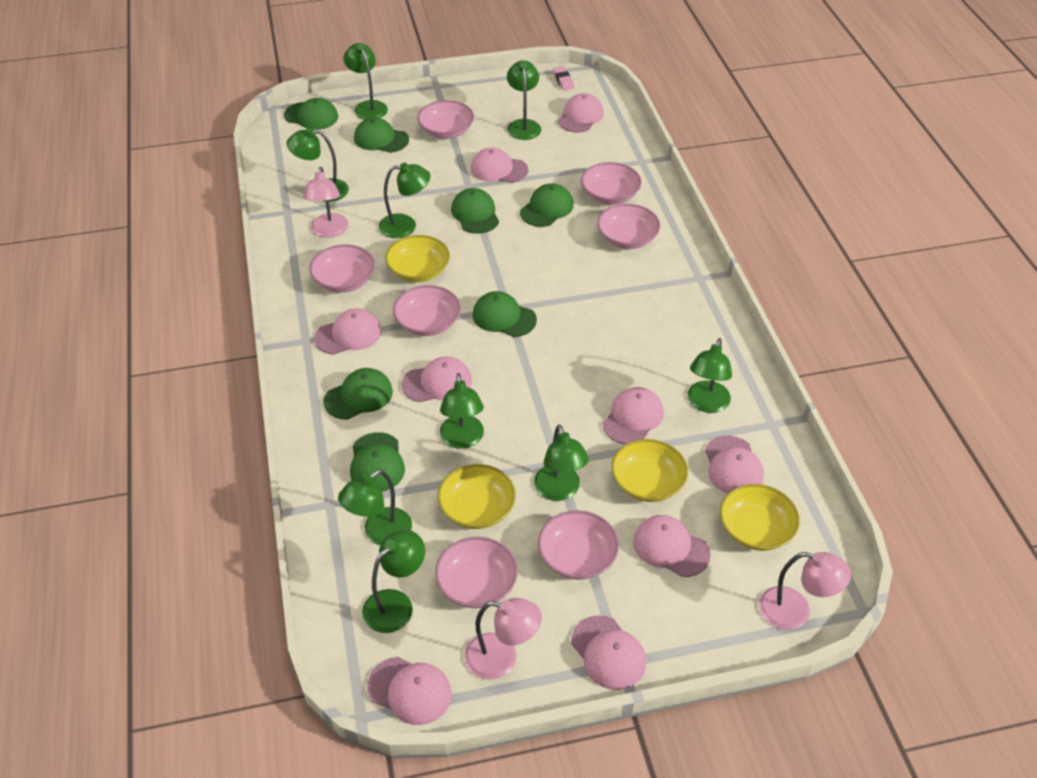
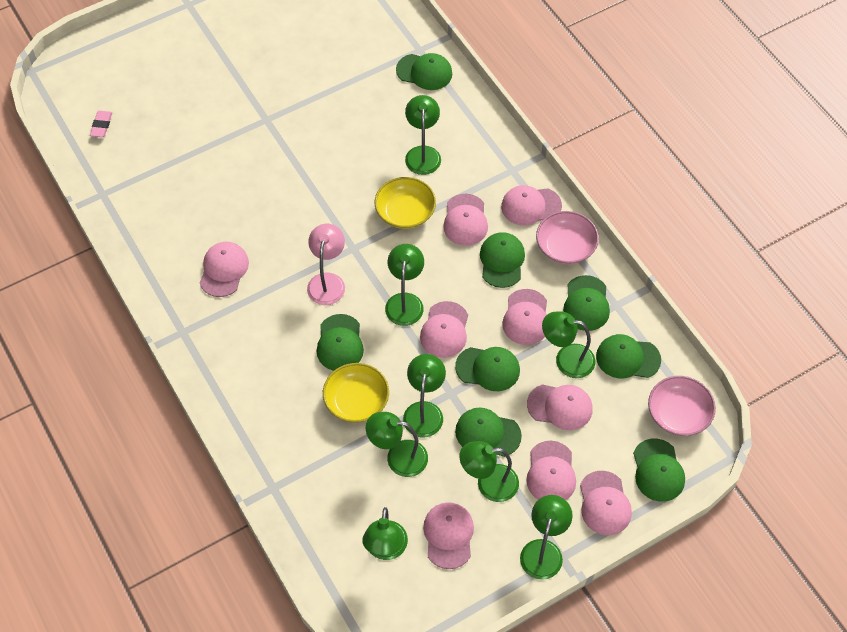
green cap: [284,98,338,130] [323,368,393,419] [350,432,405,492] [354,118,409,153] [451,188,499,234] [472,291,537,337] [520,183,574,227] = 7 -> [317,314,364,371] [396,53,452,90] [455,347,520,391] [455,408,522,457] [480,232,525,288] [563,275,610,331] [596,334,661,378] [633,439,685,502] = 8
green lamp: [286,128,349,202] [338,469,412,545] [344,43,388,120] [362,530,425,633] [379,163,430,238] [440,373,484,449] [507,60,541,140] [534,424,589,501] [687,338,732,413] = 9 -> [362,507,408,560] [366,412,428,477] [385,244,424,326] [403,354,446,437] [405,95,441,175] [460,441,519,502] [520,495,573,580] [542,311,595,378] = 8
pink bowl: [309,244,375,292] [393,285,461,336] [417,100,474,139] [435,537,518,608] [538,510,619,580] [581,162,641,205] [597,204,660,249] = 7 -> [536,211,599,264] [648,376,716,436] = 2
pink lamp: [303,167,348,238] [464,598,542,679] [759,552,851,630] = 3 -> [307,224,345,305] = 1
yellow bowl: [385,235,450,282] [437,464,516,529] [611,439,688,502] [720,484,800,551] = 4 -> [323,363,389,423] [375,177,436,229] = 2

